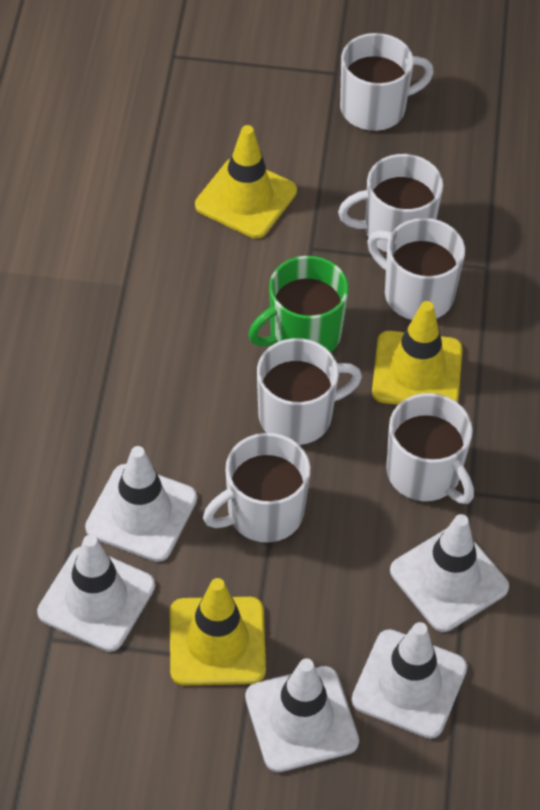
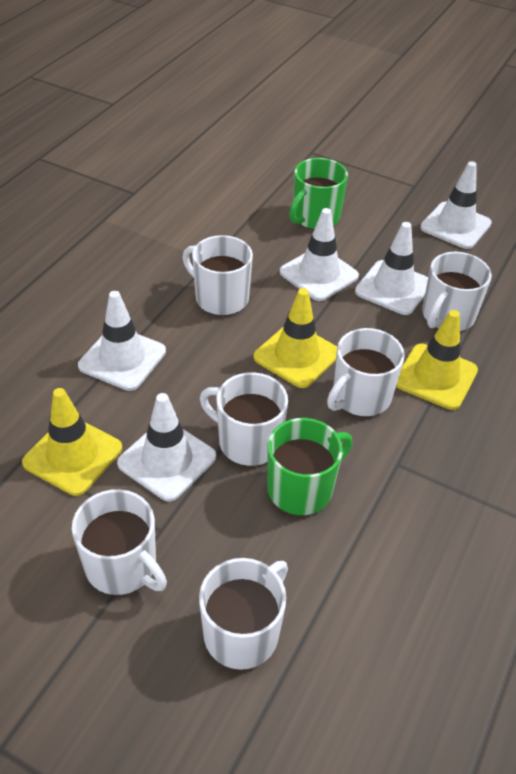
green mug: [248,256,349,352] = 1 -> [267,418,353,515] [289,158,348,230] = 2

